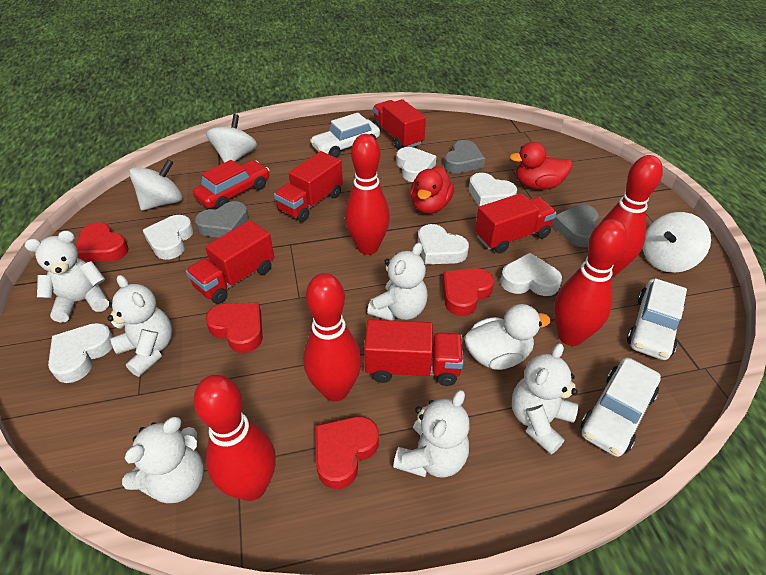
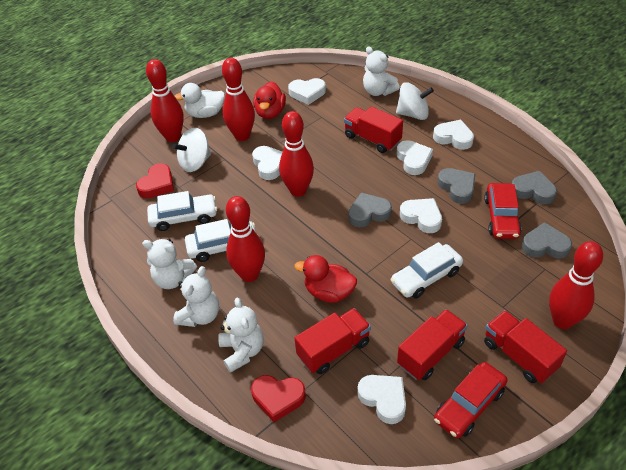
grey heart: [195,201,249,238] [444,140,485,173] [552,204,599,247] = 3 -> [348,193,392,227] [438,168,475,204] [512,171,557,205] [521,222,572,259] = 4
red car: [193,160,269,209] = 1 -> [434,362,508,438] [484,183,522,239] = 2
red heart: [76,222,128,262] [206,302,263,353] [315,416,379,489] [443,268,494,316] = 4 -> [136,163,174,198] [251,375,306,422] = 2
red truck: [186,220,274,304] [274,151,343,222] [364,319,464,386] [373,99,426,150] [475,193,556,254] = 5 -> [294,308,371,374] [344,107,403,153] [397,309,468,380] [484,310,567,383] = 4
white spinning top: [129,159,182,211] [206,114,257,163] [643,212,711,273] = 3 -> [173,128,211,172] [396,82,434,120] = 2
white teddy bear: [25,231,109,323] [107,275,172,377] [122,417,204,503] [367,243,428,321] [393,390,469,478] [512,343,578,454] = 6 -> [142,239,197,289] [173,266,219,327] [218,297,264,373] [363,47,400,96] = 4

